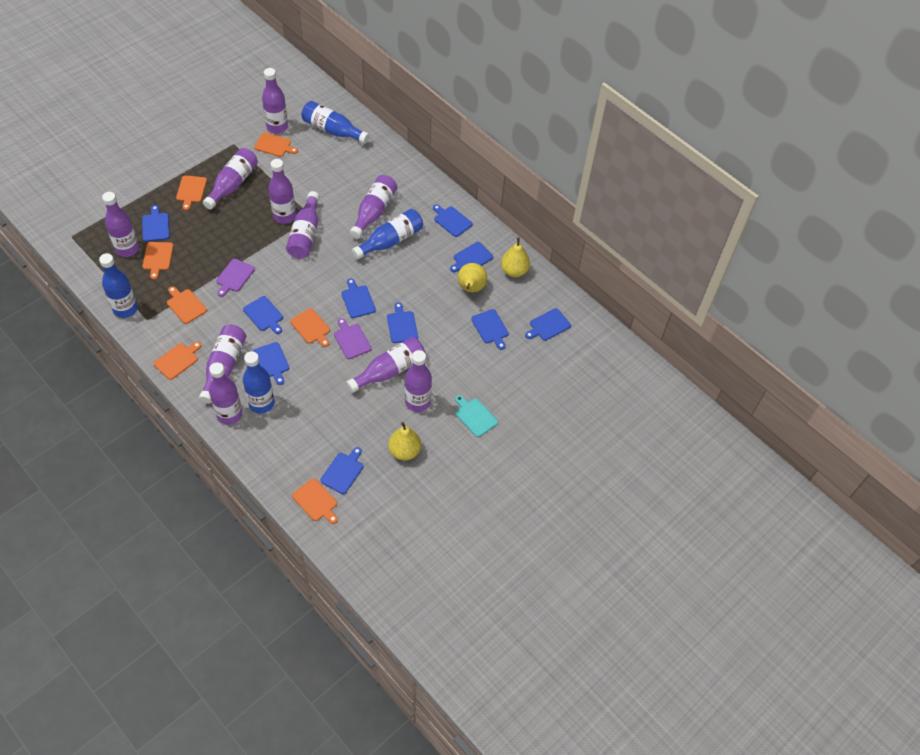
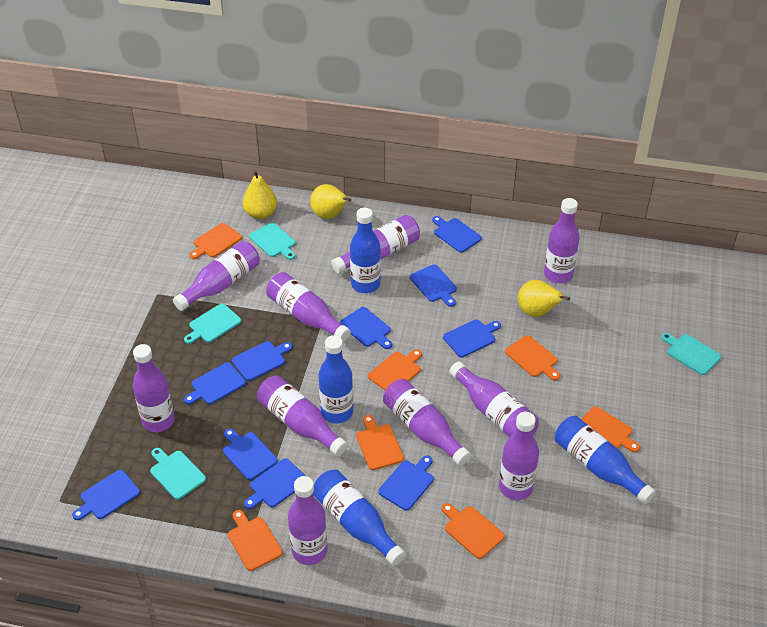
purple cutting board: [216,259,255,297] [334,318,372,359] = 2 -> none = 0
turquoise cutting board: [455,395,498,437] = 1 -> [150,448,206,500] [184,304,241,344] [249,222,295,260] [661,333,721,375] = 4

